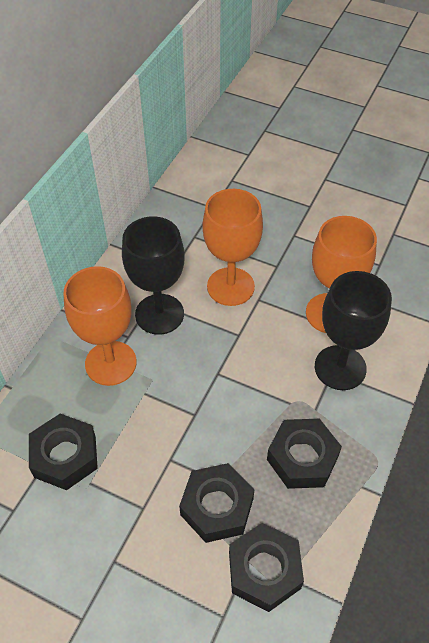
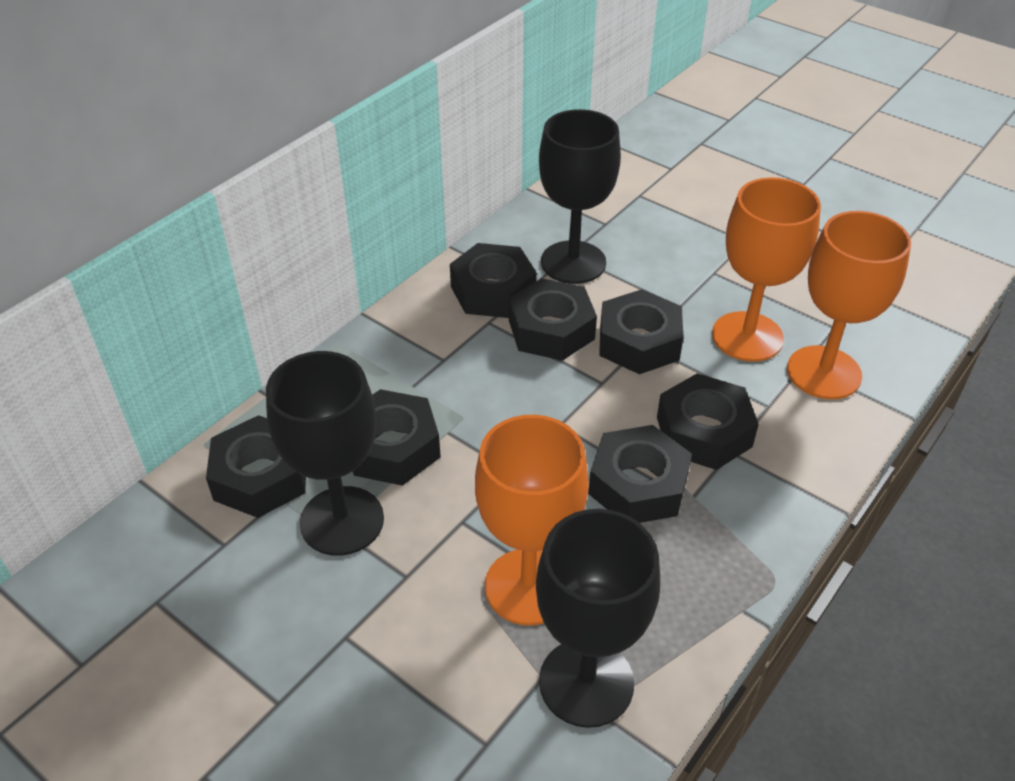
black goblet: [122,216,185,335] [315,271,392,390] = 2 -> [266,351,384,556] [536,509,660,728] [539,109,621,284] = 3
black nut: [29,414,98,490] [179,463,255,543] [229,523,304,612] [267,419,342,489] = 4 -> [206,415,306,518] [353,389,441,486] [450,243,537,318] [509,278,597,361] [588,425,692,523] [599,289,683,374] [657,373,759,470] = 7

